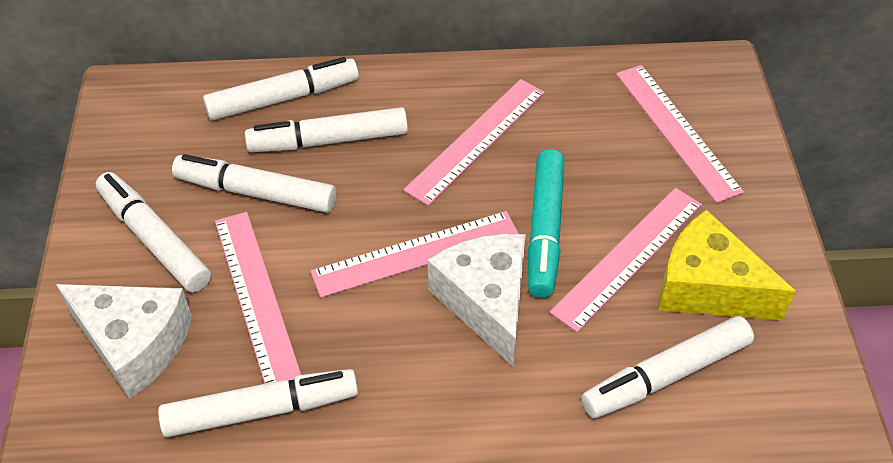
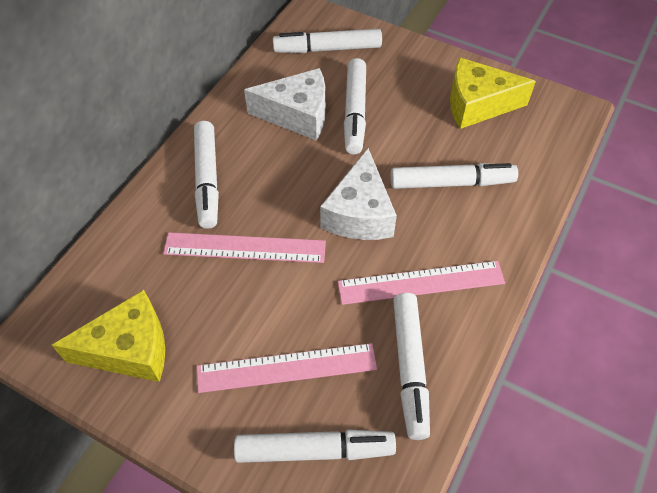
pink ruler: [215,212,301,384] [311,211,519,298] [403,79,545,206] [550,188,702,332] [616,65,744,203] = 5 -> [163,232,326,263] [197,343,377,393] [338,261,505,305] = 3
turquoise marker: [528,149,564,298] = 1 -> none = 0
yellow cheese: [658,210,796,320] = 1 -> [52,290,165,382] [450,57,536,129] = 2

